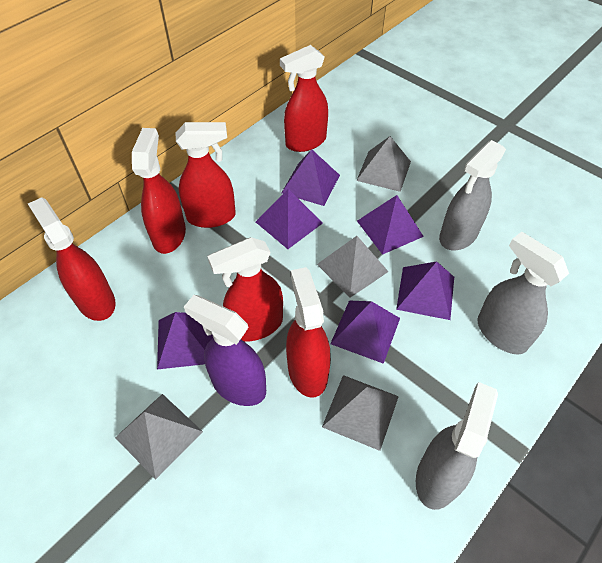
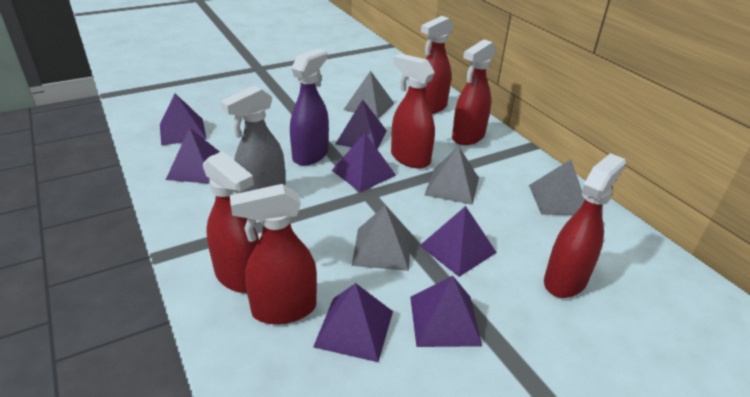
grey spray bottle: [416,382,498,510] [439,140,506,250] [477,232,569,354] = 3 -> [220,85,286,193] = 1
purple pyramid: [157,312,213,369] [256,189,323,249] [281,149,340,206] [330,301,400,364] [357,195,424,255] [396,261,454,320] = 6 -> [160,93,207,146] [166,128,220,184] [313,283,393,362] [331,133,396,192] [335,99,387,150] [410,275,482,347] [420,206,497,277] = 7

